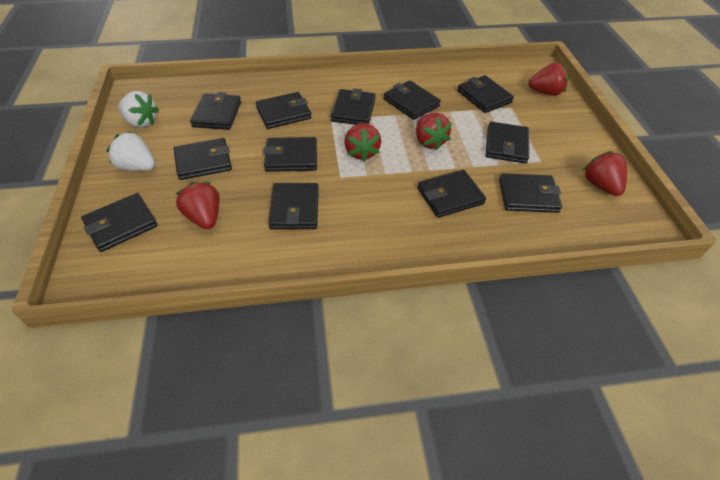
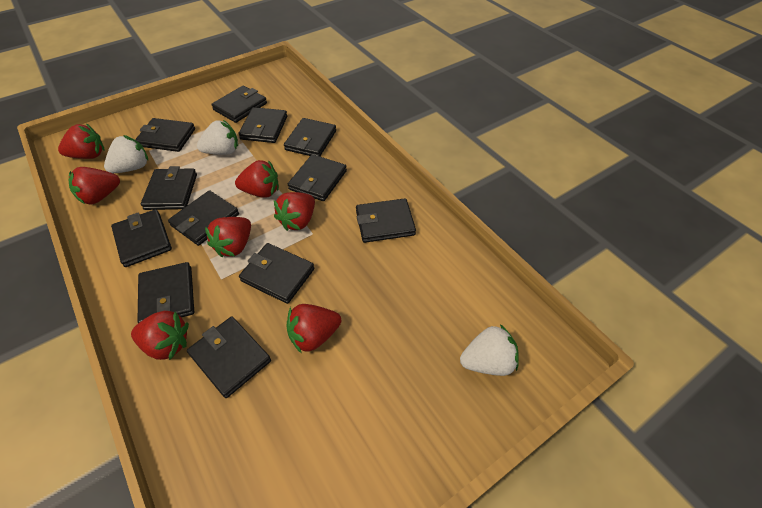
red strawberry: [176,182,219,229] [344,123,381,161] [416,113,452,150] [528,62,568,96] [583,151,627,196] = 5 -> [58,124,105,159] [69,167,120,205] [131,311,189,360] [205,217,251,257] [235,160,279,198] [274,192,315,231] [286,304,341,354] = 7
white strawberry: [107,132,155,171] [118,91,159,128] = 2 -> [104,135,148,173] [197,120,238,155] [460,324,519,376] = 3

